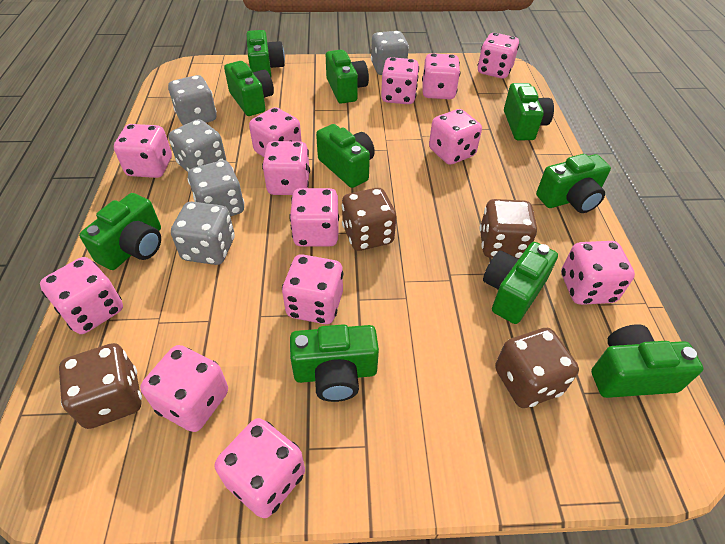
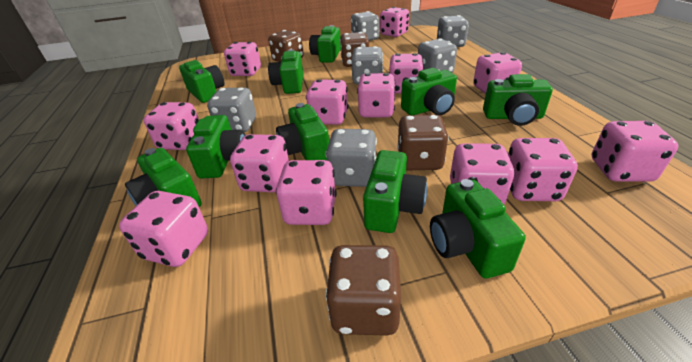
grey dice: [168,75,217,125] [169,119,226,172] [171,202,235,265] [188,160,244,216] [371,31,409,75] = 5 -> [207,88,256,132] [325,129,377,187] [351,11,379,41] [351,46,383,84] [418,38,457,73] [437,15,469,47] = 6

